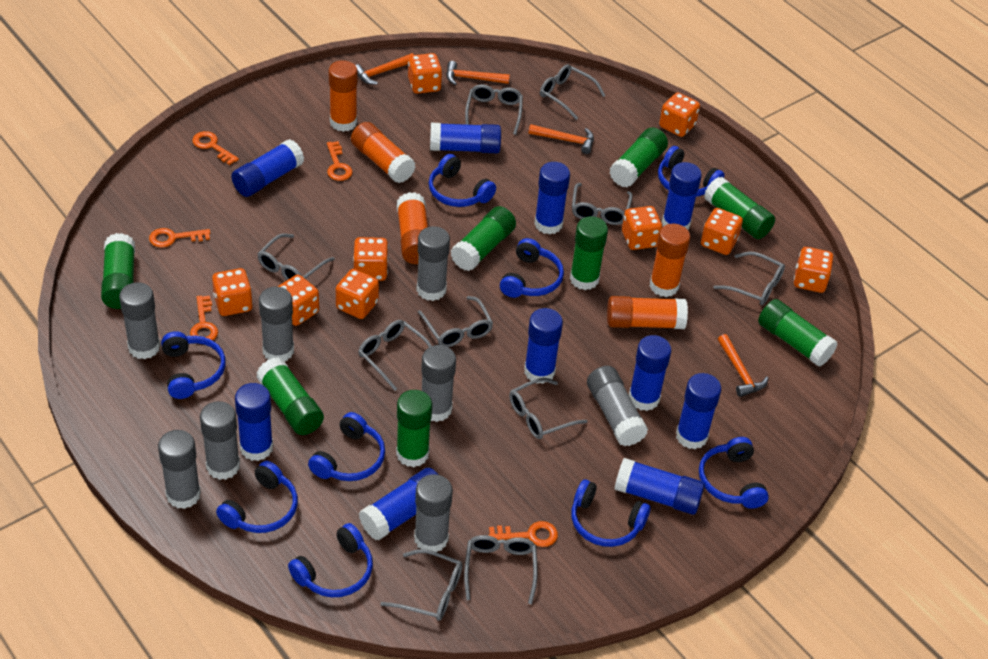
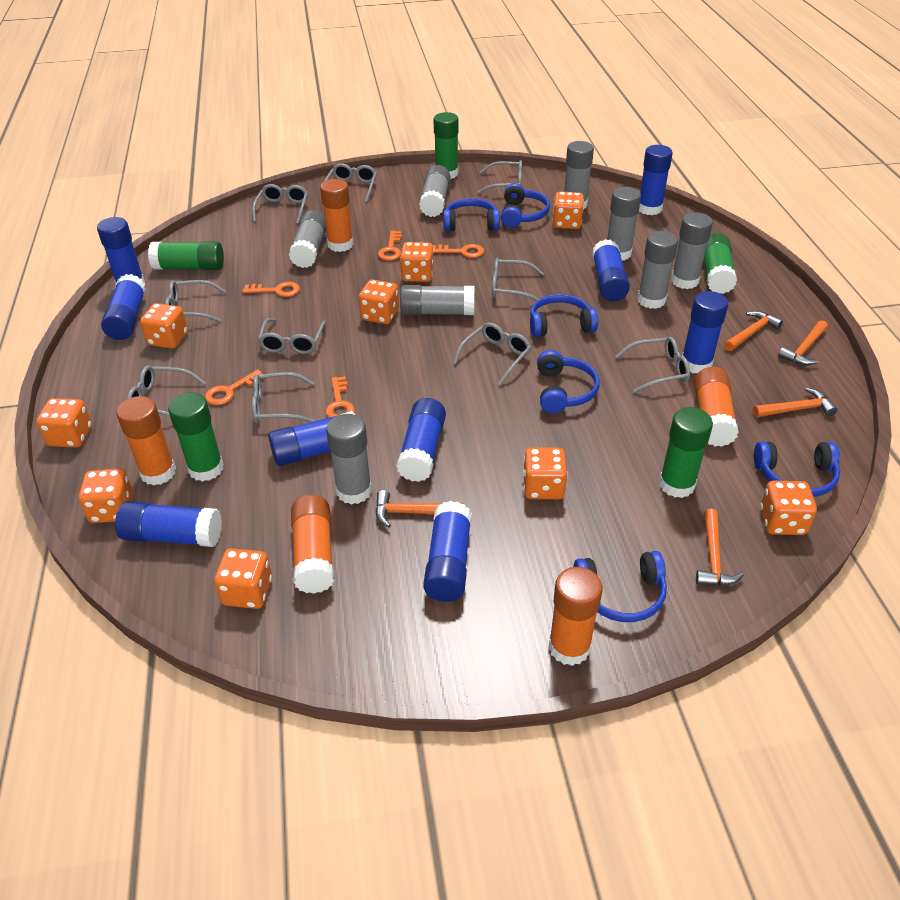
blue glue stick: [231,139,304,197] [235,383,273,461] [359,468,439,540] [430,123,501,153] [524,308,563,384] [534,162,570,235] [614,458,705,515] [629,335,671,411] [662,162,702,230] [676,373,721,449] = 10 -> [97,217,145,284] [101,274,146,340] [115,501,222,547] [268,411,355,466] [396,398,446,482] [423,501,472,602] [592,239,630,301] [639,145,673,215] [682,291,728,373] = 9
blue headphones: [161,331,226,399] [216,461,298,533] [288,523,373,597] [308,412,385,481] [429,154,496,207] [500,238,564,298] [571,479,651,547] [658,146,724,197] [699,437,769,509] = 9 -> [443,198,500,231] [501,183,550,227] [530,294,598,337] [537,350,600,413] [573,551,667,622] [754,441,840,497] = 6
green glue stick: [101,233,135,309] [256,357,324,435] [396,390,432,467] [451,206,516,271] [570,216,608,290] [609,127,668,187] [704,177,775,239] [758,299,837,366] = 8 -> [148,241,224,270] [168,392,224,482] [433,112,459,179] [659,407,713,498] [704,233,737,294] = 5
orange hammer: [355,53,414,85] [446,61,510,85] [529,124,594,154] [718,334,768,397] = 4 -> [376,490,464,528] [696,509,744,586] [724,311,783,351] [753,388,837,417] [778,320,828,365] = 5

